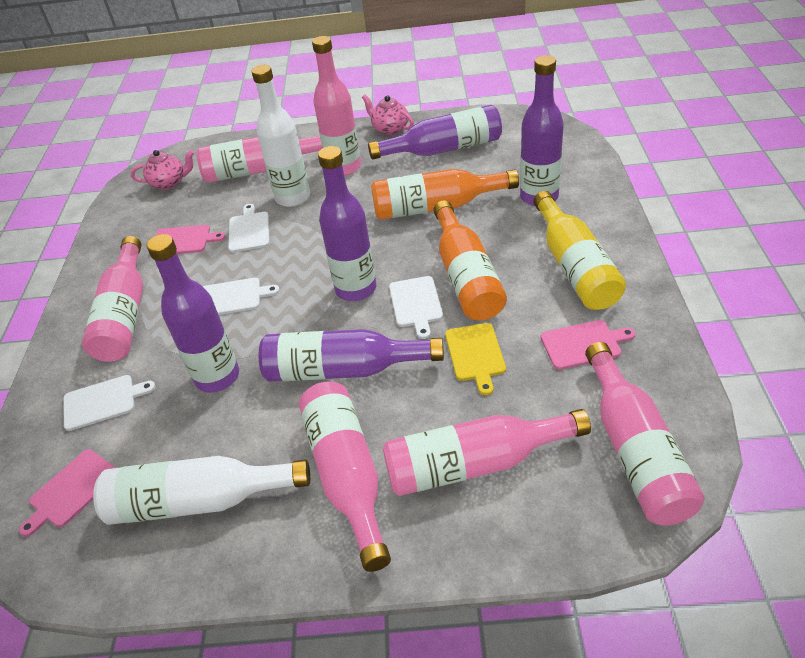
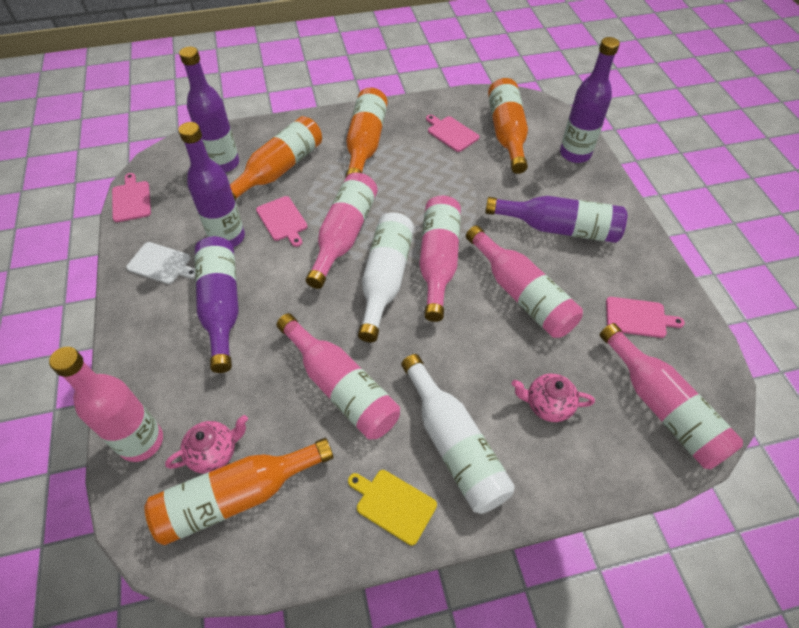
orange bottle: [371,169,519,220] [433,200,507,321] = 2 -> [144,438,334,545] [230,116,322,201] [345,88,388,179] [488,78,528,174] = 4
pink cutting board: [19,449,115,537] [155,225,226,254] [540,320,636,370] = 3 -> [112,173,151,222] [256,196,308,247] [426,115,480,152] [606,297,685,338] = 4
white cutting board: [64,375,156,431] [203,278,280,315] [228,204,270,252] [389,276,443,339] = 4 -> [126,242,195,284] = 1
yellow bottle: [533,191,626,310] = 1 -> none = 0

